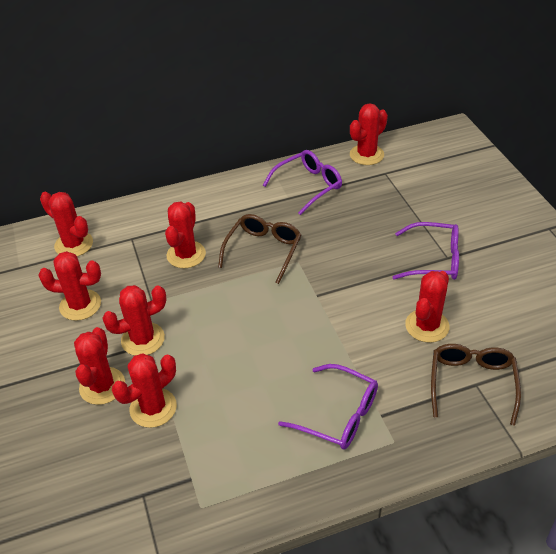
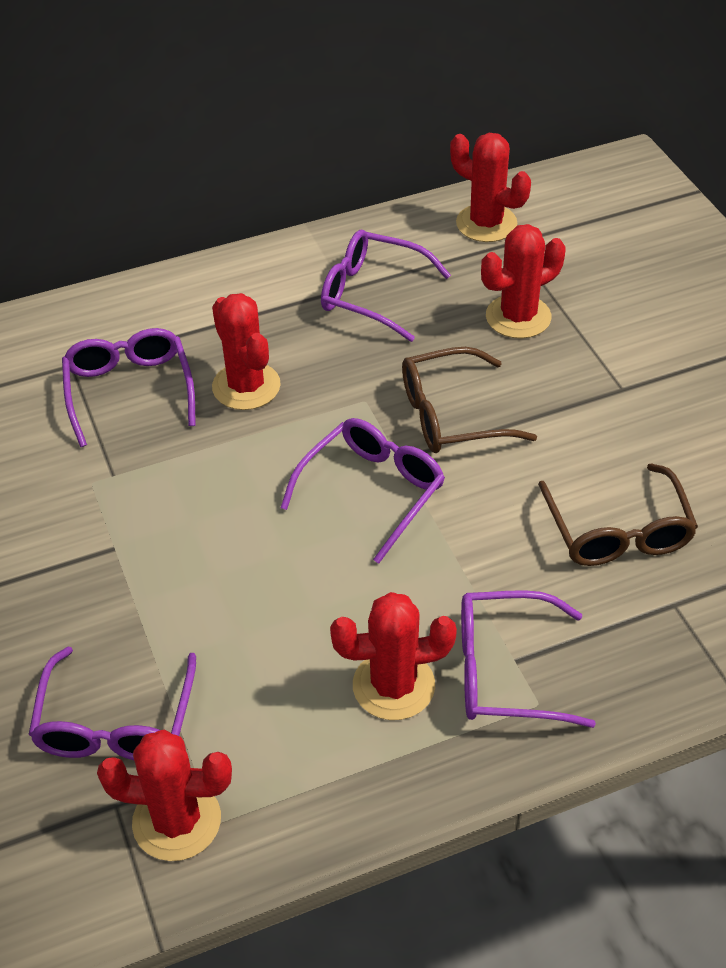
purple glasses: [263,150,342,215] [278,364,378,450] [392,222,459,280] = 3 -> [28,647,196,760] [62,328,196,447] [281,418,445,564] [321,230,451,342] [461,590,596,728] = 5
red cactus: [38,251,101,321] [40,192,93,256] [74,327,125,405] [102,285,166,356] [112,353,177,428] [165,202,206,268] [350,103,388,165] [405,271,450,343] = 8 -> [97,730,232,861] [212,293,281,410] [330,592,457,720] [450,133,531,242] [481,224,565,339] = 5

